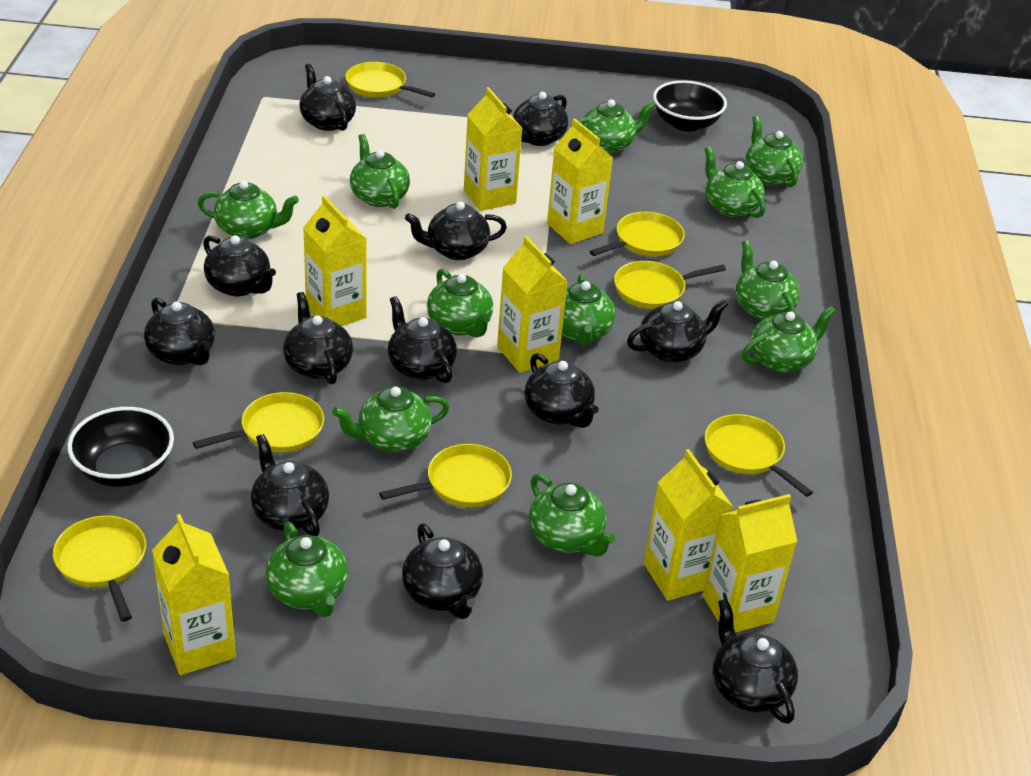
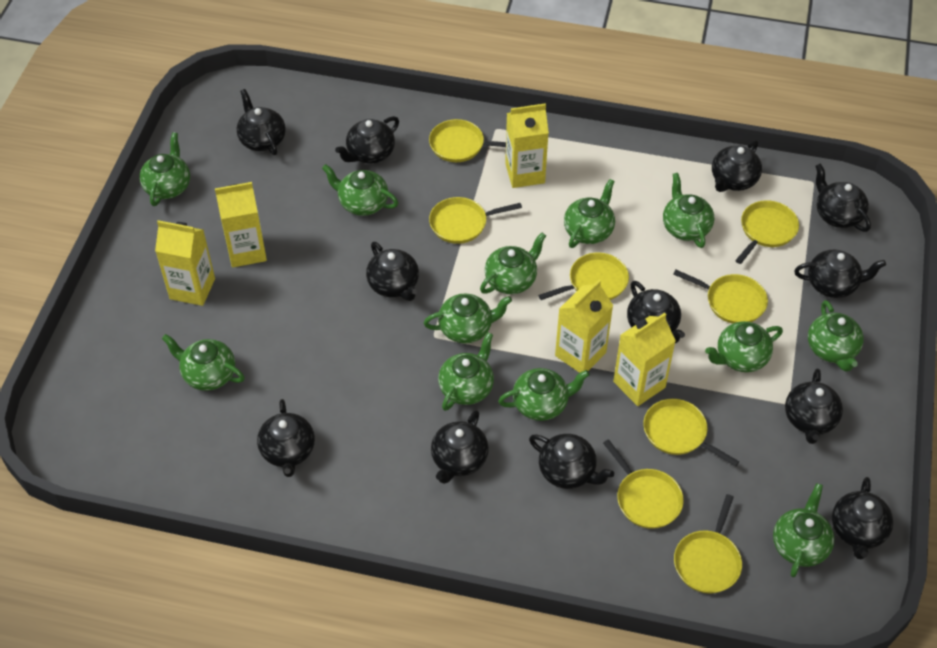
black bowl: [67,407,174,487] [653,80,727,132] = 2 -> none = 0
yellow carton: [152,514,236,675] [303,195,367,326] [464,87,523,211] [497,236,568,373] [547,118,613,244] [644,449,733,601] [702,494,797,633] = 7 -> [155,220,215,306] [215,182,267,267] [505,103,549,188] [555,280,613,373] [613,313,676,406] = 5
yellow pan: [53,515,146,622] [193,392,324,452] [345,62,435,98] [379,444,512,507] [589,212,685,256] [614,261,726,309] [704,414,813,497] = 7 -> [429,119,506,162] [429,197,522,244] [538,253,629,300] [603,439,684,529] [644,399,739,467] [673,270,768,324] [674,494,742,594] [735,200,799,264] = 8

